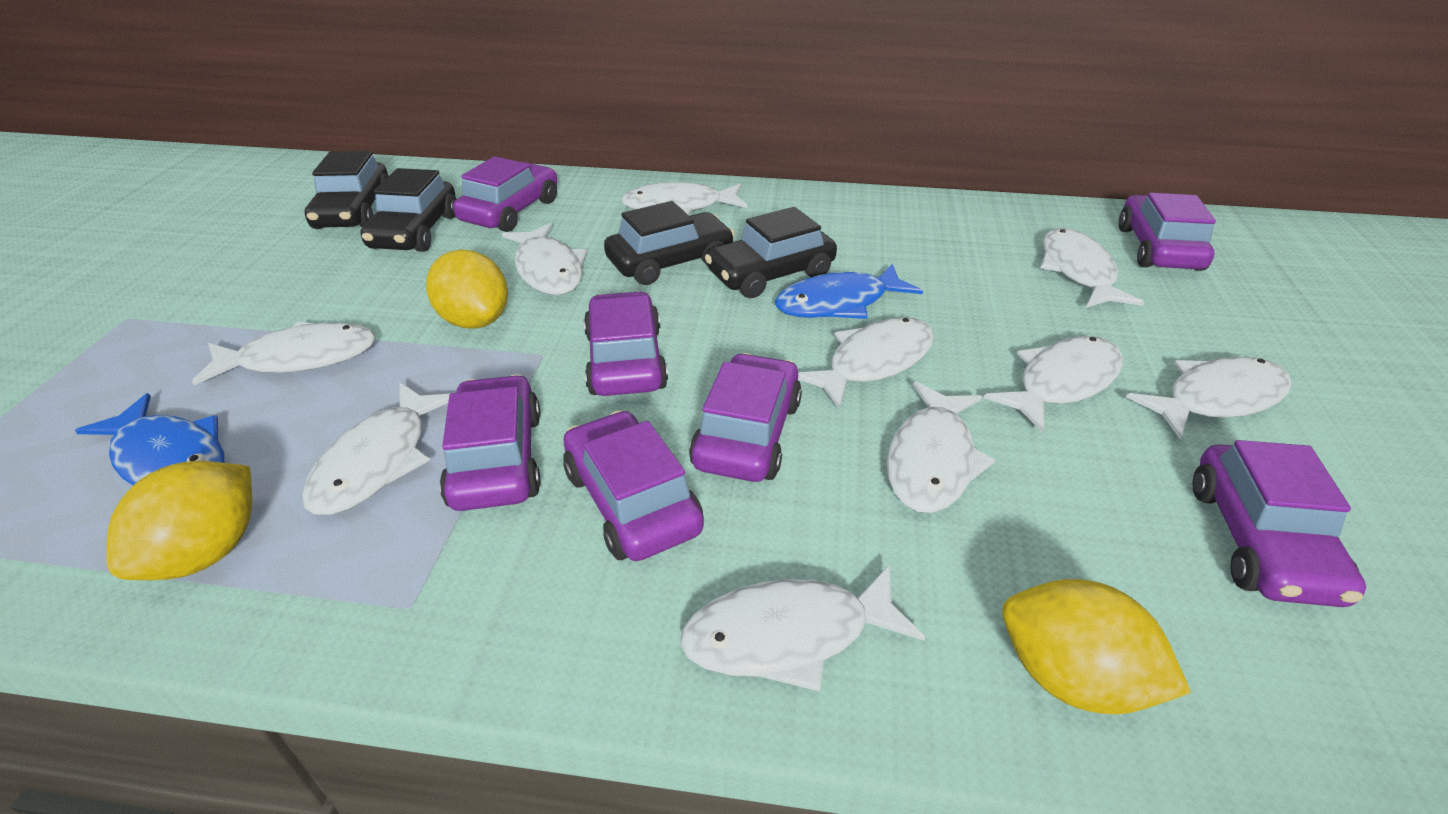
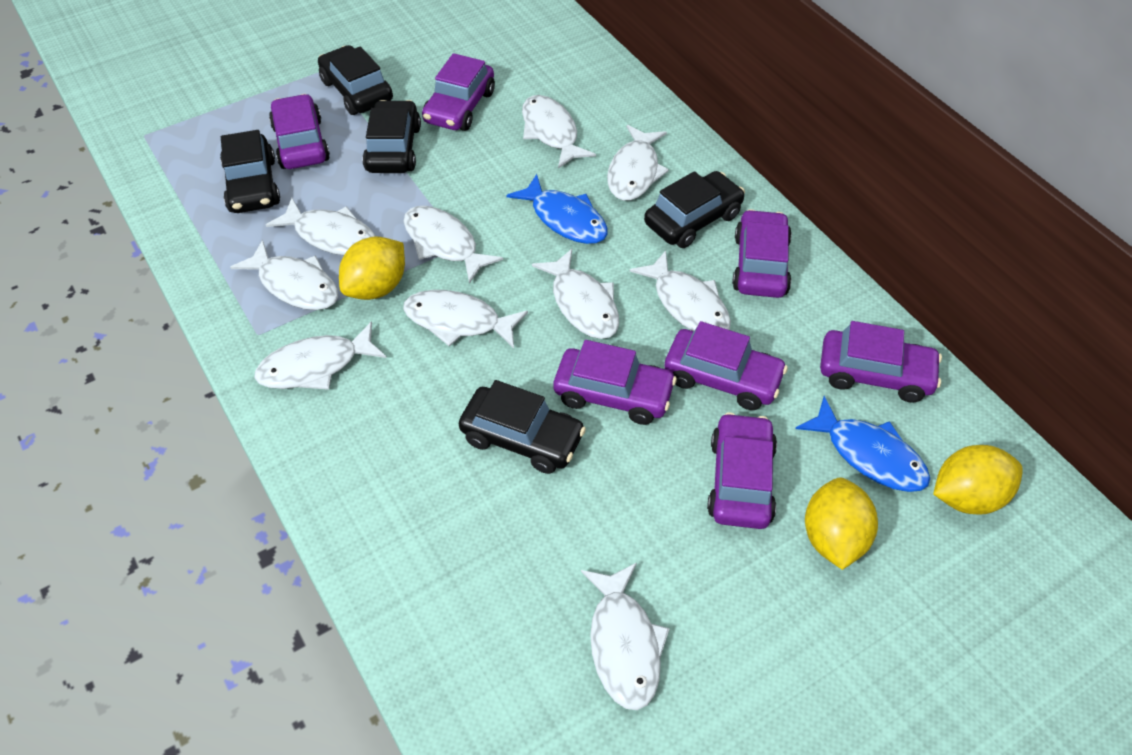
black car: [305,151,388,229] [361,168,456,252] [604,201,735,285] [705,207,837,298] = 4 -> [220,130,280,213] [318,45,393,115] [362,100,421,173] [459,380,586,474] [644,171,745,248] = 5

